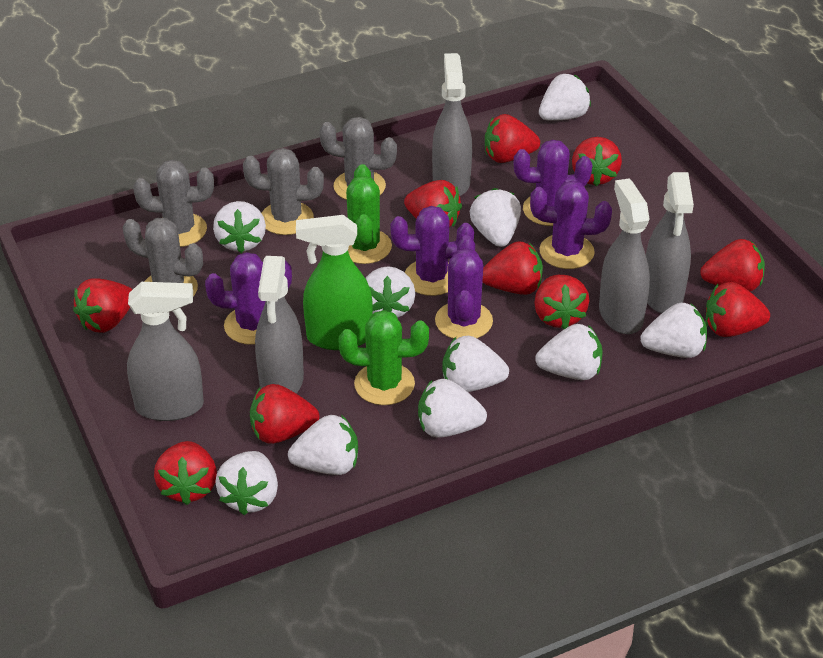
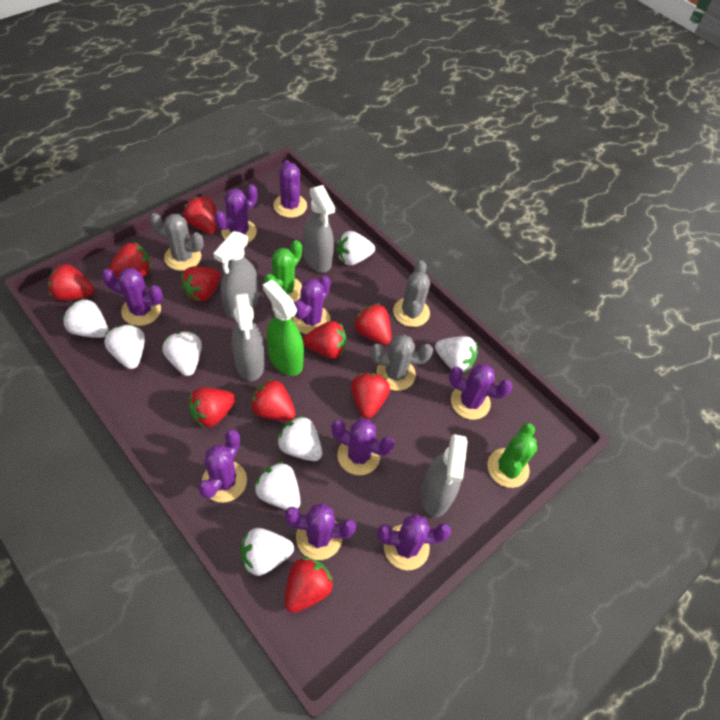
grey cactus: [122,218,203,297] [133,160,214,247] [243,148,324,235] [319,117,397,200] = 4 -> [150,213,204,271] [371,334,433,391] [393,260,430,327] = 3
grey spray bottle: [127,282,204,421] [255,256,304,394] [432,53,472,196] [599,179,650,334] [646,172,694,313] = 5 -> [214,231,258,318] [232,293,265,381] [303,185,335,273] [420,434,468,517] = 4
purple cactus: [205,252,292,345] [390,206,474,296] [435,235,493,339] [513,140,592,226] [530,181,612,269] = 5 -> [102,268,163,326] [198,430,247,502] [214,184,257,243] [274,160,307,218] [284,503,356,560] [293,276,331,334] [332,419,395,475] [377,514,451,570] [449,364,513,420] = 9
white strawberry: [213,201,266,253] [215,451,278,515] [288,415,358,475] [365,266,415,318] [418,379,487,438] [442,336,509,392] [470,188,521,247] [535,324,603,380] [539,74,591,121] [640,303,707,358] = 10 -> [63,298,109,338] [104,325,145,369] [162,332,202,376] [241,528,294,576] [255,462,300,510] [277,416,322,461] [337,231,375,265] [435,336,478,373] = 8

